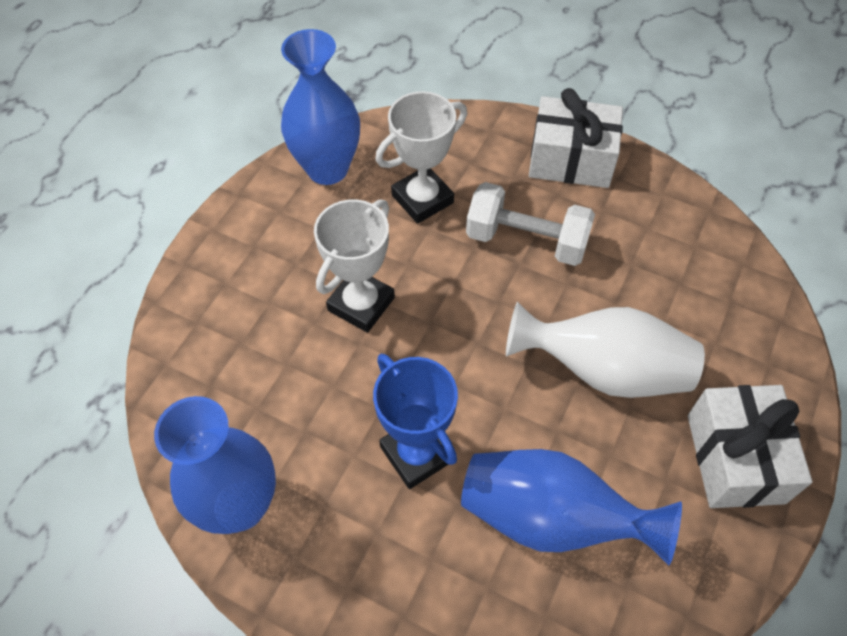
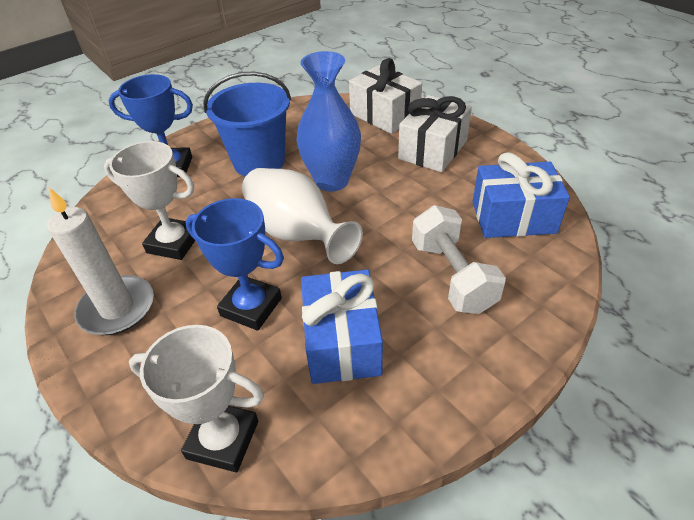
blue bucket: none = 0 -> [203,71,291,177] = 1
blue gift: none = 0 -> [301,269,383,384] [473,152,570,238] = 2
blue trophy: [373,354,458,489] = 1 -> [108,74,193,177] [186,198,284,331] = 2
blue vase: [154,396,276,534] [281,29,360,185] [461,449,682,566] = 3 -> [297,51,361,192] = 1
white candle: none = 0 -> [47,187,154,335] = 1

